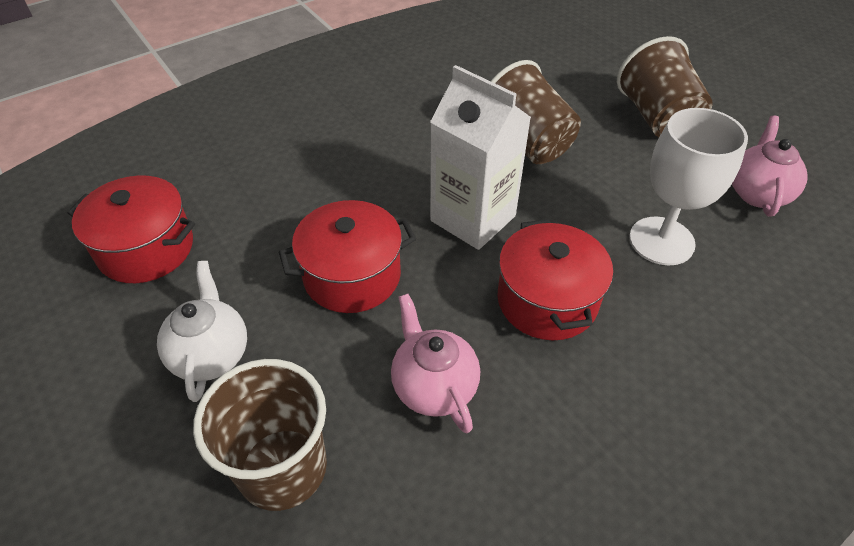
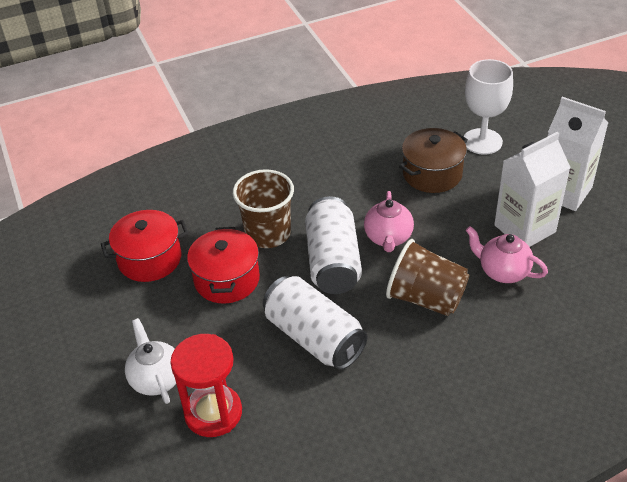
brown cup: [193,359,327,511] [491,60,581,164] [617,36,713,137] = 3 -> [233,169,294,248] [386,239,469,316] = 2
brown pot: none = 0 -> [399,128,468,193] = 1
red hourglass: none = 0 -> [170,334,242,437] = 1
red pot: [67,175,195,283] [279,200,416,313] [497,219,613,340] = 3 -> [101,210,189,282] [187,227,260,303] = 2
white can: none = 0 -> [263,276,367,370] [305,196,362,294] = 2
white carton: [430,65,531,250] = 1 -> [494,132,571,247] [547,97,608,211] = 2

